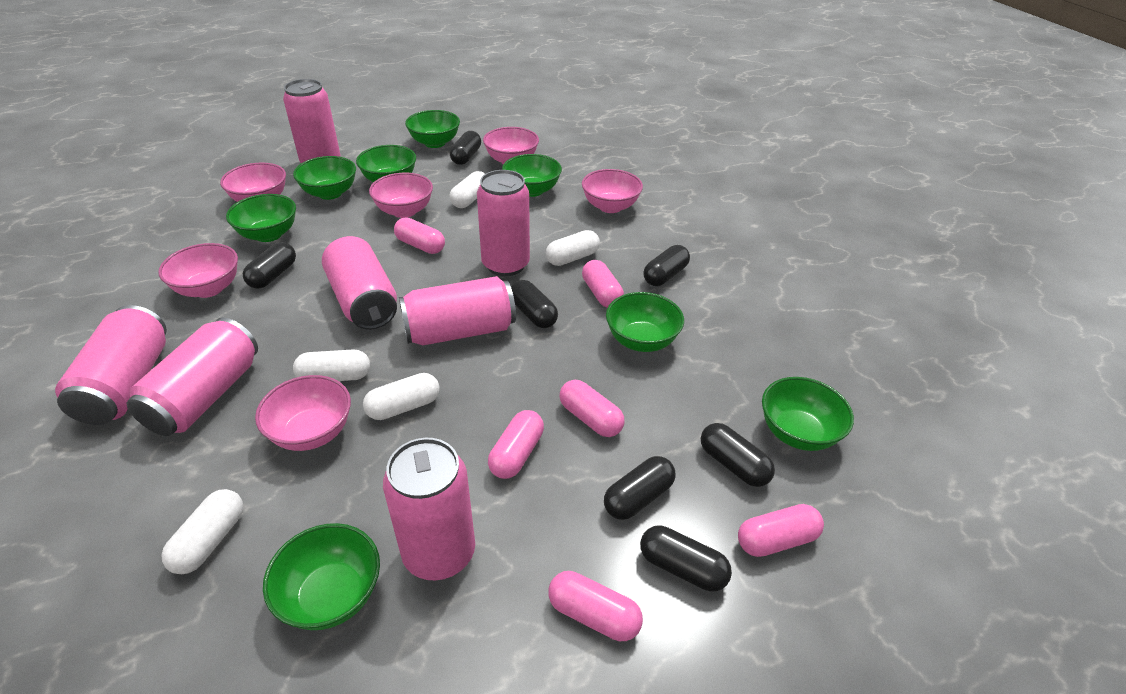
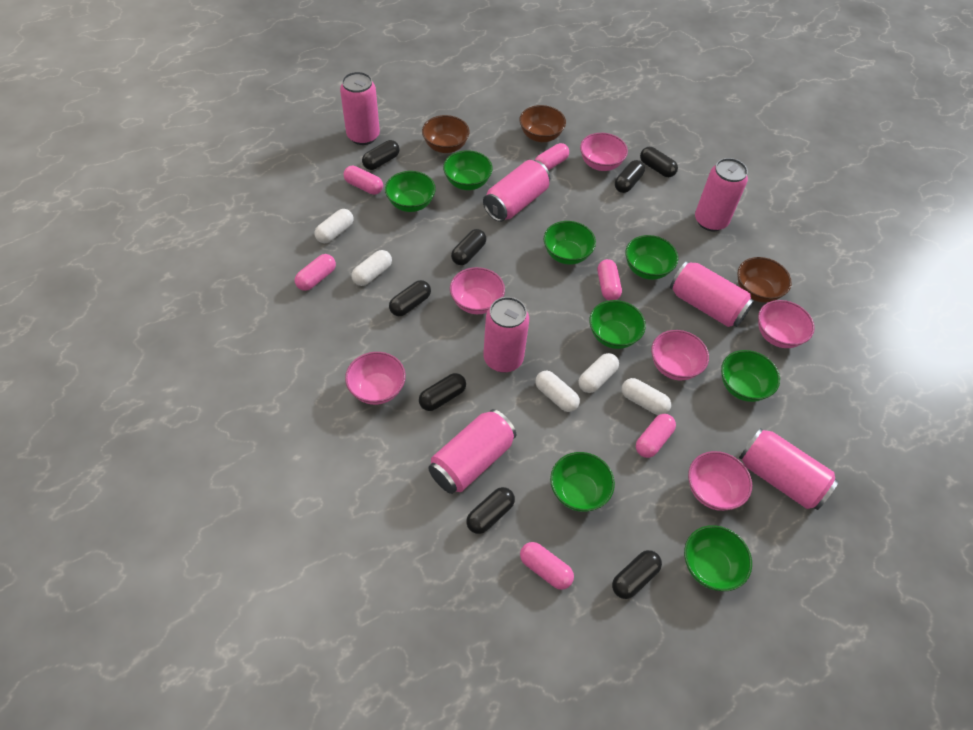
black capsule: [243,242,296,289] [450,131,481,165] [511,280,558,328] [604,456,676,520] [640,525,732,592] [643,245,690,286] [701,423,775,487] = 7 -> [362,140,400,170] [389,280,431,316] [419,373,466,411] [451,229,486,265] [466,487,515,534] [612,550,662,599] [615,160,645,193] [640,147,678,177] = 8
brown bowl: none = 0 -> [422,115,469,153] [520,105,566,142] [737,257,792,303] = 3

